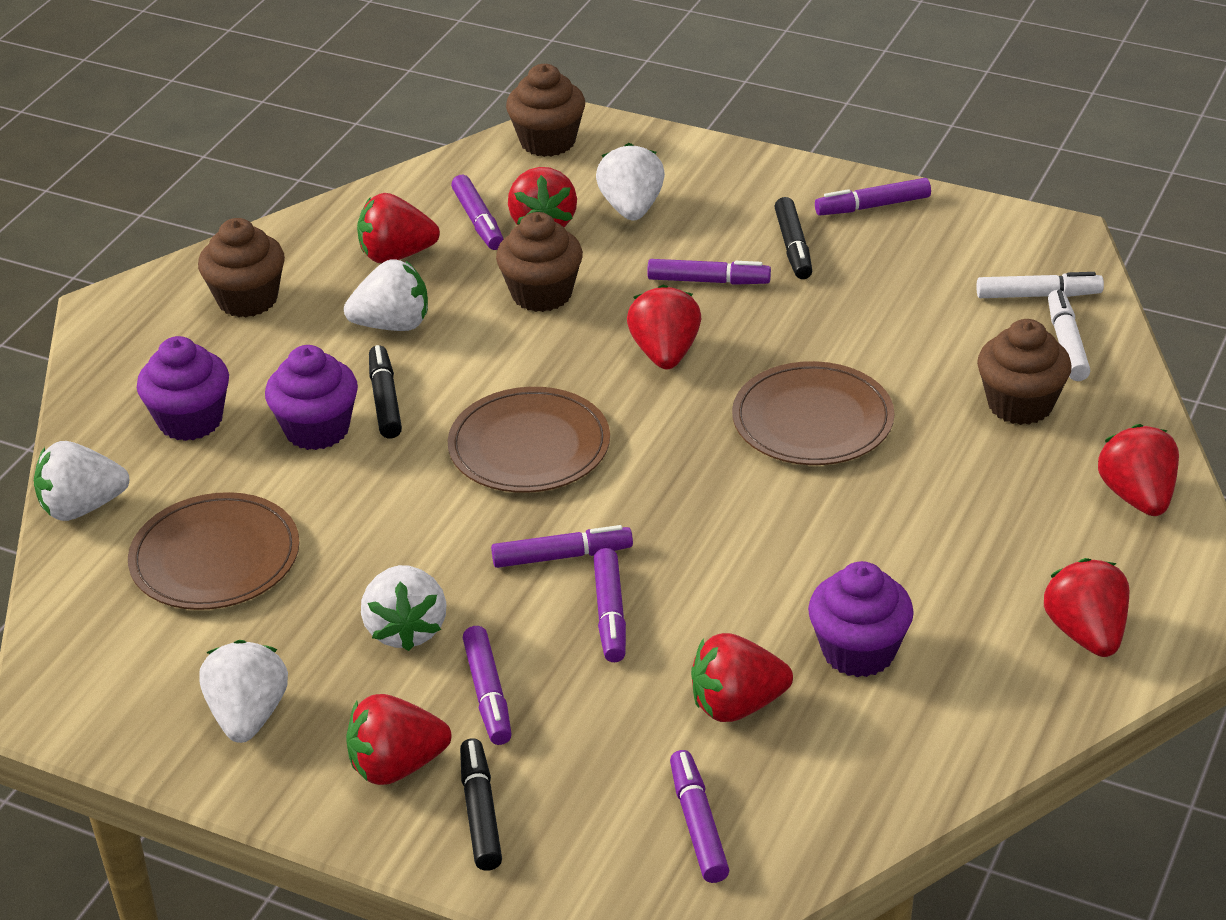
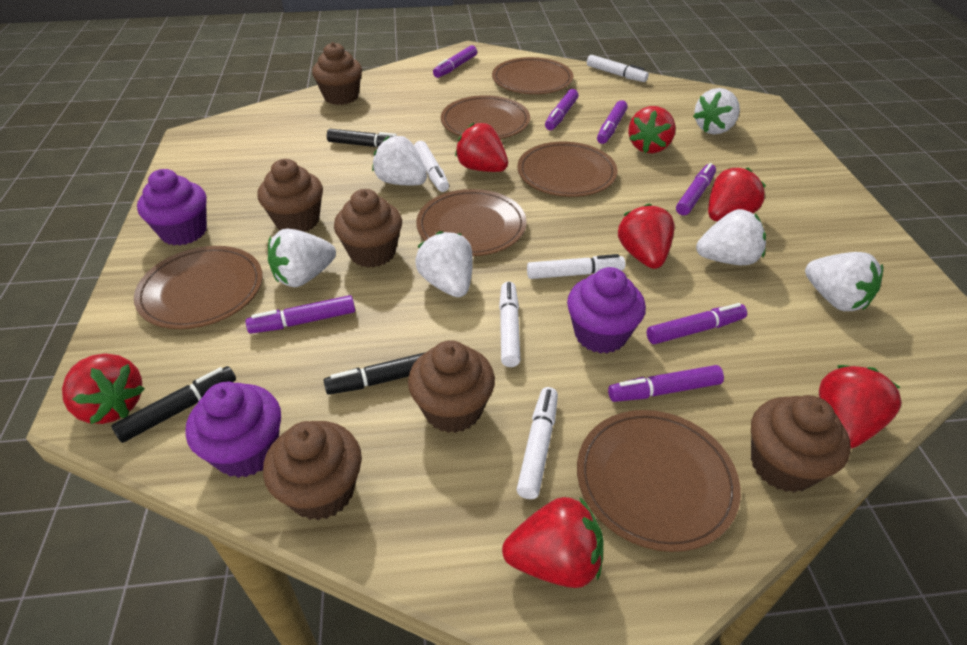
brown cupcake: [198,218,285,317] [496,212,583,312] [506,64,585,157] [977,319,1072,425] = 4 -> [258,159,323,232] [263,421,362,520] [312,42,362,105] [334,189,402,268] [408,340,495,433] [751,395,851,493] = 6
brown plate: [128,492,300,610] [448,387,610,493] [732,361,894,465] = 3 -> [134,246,263,329] [416,189,527,256] [441,95,530,139] [492,57,573,94] [517,142,617,197] [577,410,741,552] = 6
white marker: [977,272,1104,298] [1048,290,1090,381] = 2 -> [414,141,449,192] [499,281,520,367] [516,387,558,499] [527,254,625,279] [587,55,649,82] = 5
white strawberry: [34,441,130,521] [199,640,288,743] [344,260,428,331] [361,565,447,651] [596,143,665,221] = 5 -> [268,229,336,287] [372,136,427,185] [415,231,473,297] [693,88,740,134] [696,209,766,265] [805,252,883,311] = 6

